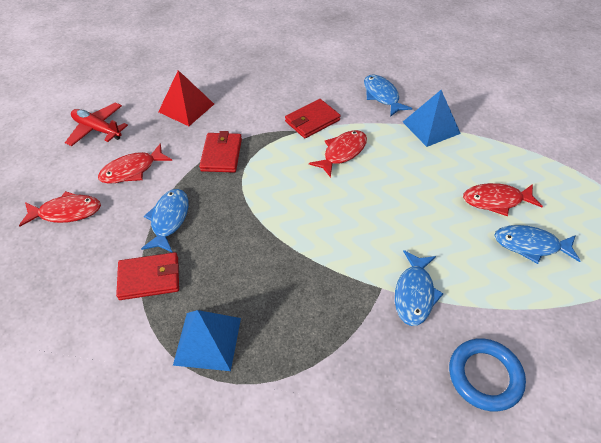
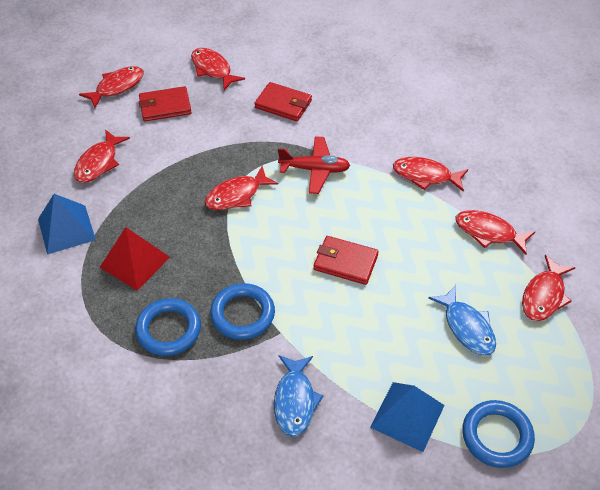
blue fish: [141,189,189,253] [364,74,412,117] [395,250,444,326] [494,225,580,264] = 4 -> [274,355,323,437] [428,285,496,356] = 2
blue ring: [449,338,526,411] = 1 -> [135,298,201,356] [210,283,275,340] [462,400,535,468] = 3
red fish: [19,191,101,226] [98,143,172,184] [309,130,367,178] [463,183,543,216] = 4 -> [74,130,130,183] [79,66,144,108] [191,48,245,90] [205,166,278,210] [393,157,468,191] [455,210,535,255] [522,255,576,321] = 7

